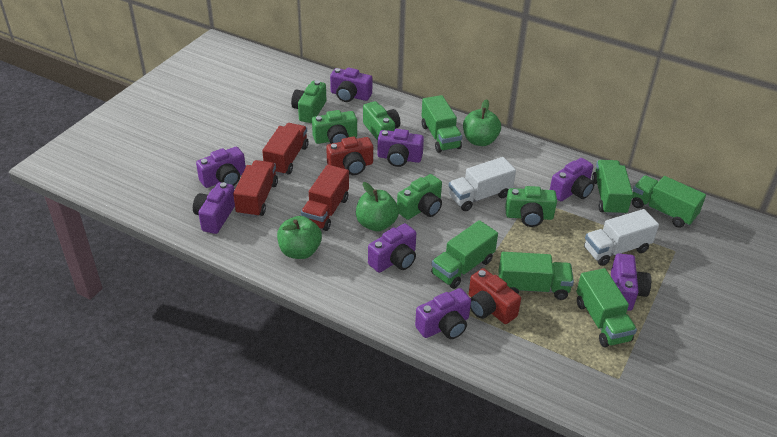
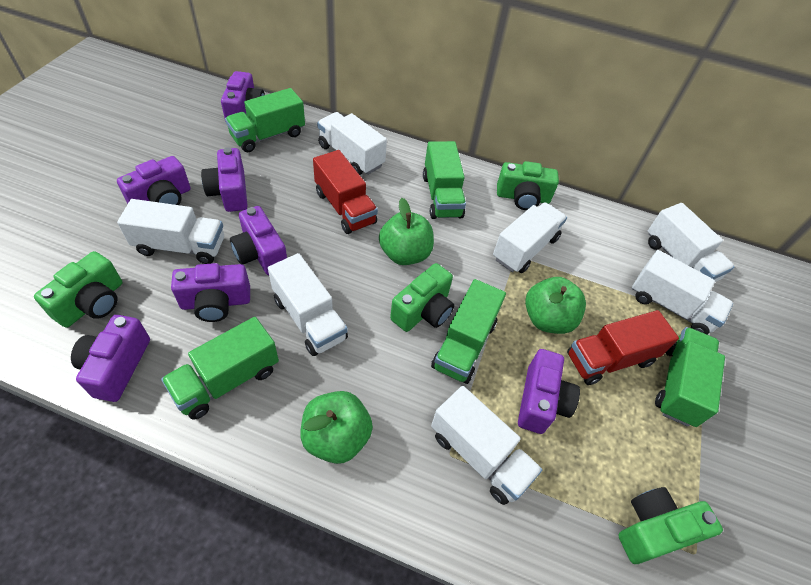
green camera: [291,80,326,123] [312,110,357,144] [363,101,400,141] [397,174,442,220] [505,186,557,227] = 5 -> [34,251,123,328] [390,263,454,332] [497,161,559,210] [618,487,723,564] = 4
green truck: [421,95,462,153] [431,220,498,289] [498,252,574,300] [576,268,637,347] [592,160,633,215] [632,175,706,227] = 6 -> [161,317,279,420] [225,88,305,152] [423,141,466,219] [431,279,506,384] [655,327,725,427] = 5
purple camera: [193,182,235,234] [196,147,246,188] [330,67,372,102] [368,223,416,273] [377,129,424,167] [415,288,471,339] [550,158,594,201] [611,253,651,311] = 8 -> [71,315,150,402] [117,156,191,205] [171,263,250,322] [201,147,248,212] [221,71,265,122] [230,206,287,275] [518,349,580,434] = 7
red camera: [326,137,373,175] [469,268,521,324] = 2 -> none = 0
red truck: [233,160,278,218] [262,123,309,175] [301,165,349,231] = 3 -> [313,150,378,234] [567,310,679,385] = 2
white truck: [449,157,516,211] [584,209,659,266] = 2 -> [117,199,224,264] [268,253,348,356] [317,112,387,175] [431,386,542,505] [493,202,567,273] [632,250,733,335] [648,203,734,282] = 7

